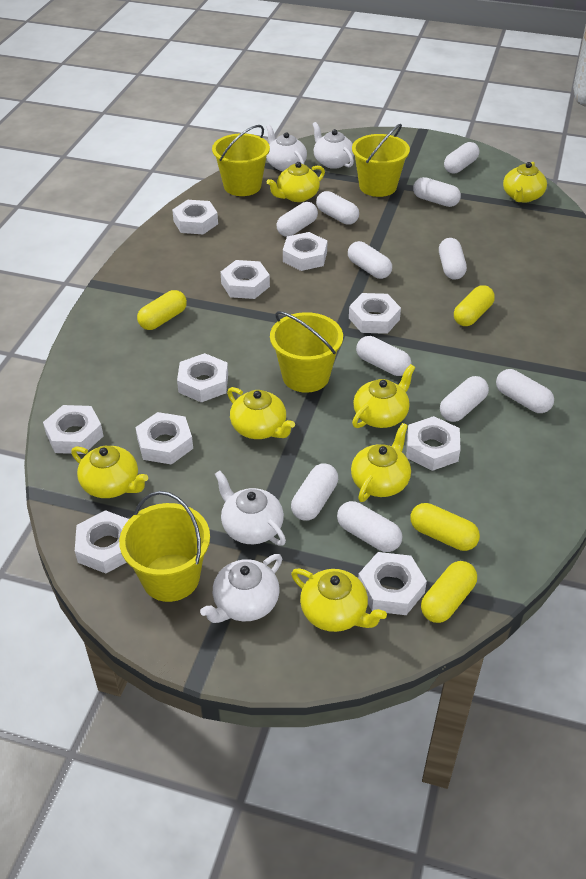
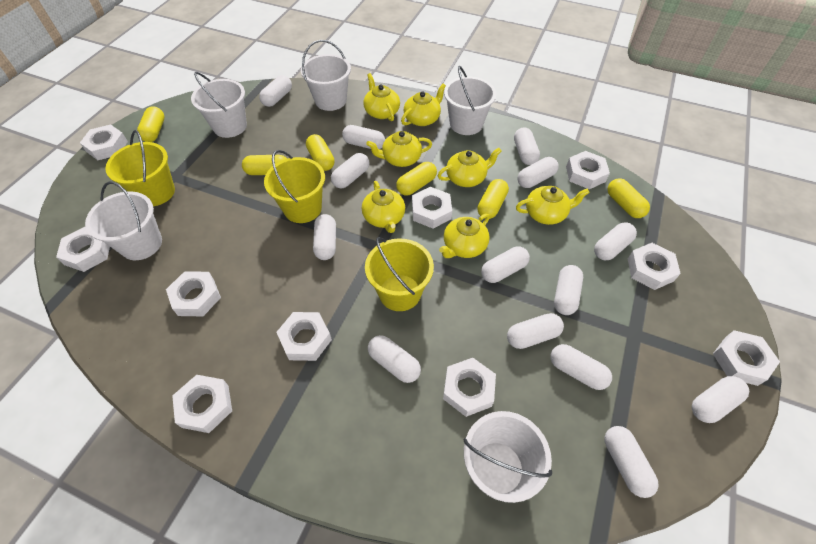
white bucket: none = 0 -> [85,181,162,260] [191,72,247,138] [301,40,351,111] [444,66,496,135] [464,411,552,503] = 5
white capsule: [277,202,318,237] [291,463,338,521] [316,191,359,225] [337,501,402,552] [348,241,392,279] [356,336,411,376] [413,177,461,207] [439,238,467,280] [440,376,489,422] [444,142,479,174] [496,369,554,413] = 11 -> [259,75,292,107] [313,214,336,260] [331,153,369,189] [342,125,385,149] [368,335,421,383] [481,246,530,283] [507,313,564,349] [514,127,540,165] [518,157,559,188] [550,344,612,390] [554,265,583,315] [594,223,637,260] [604,426,659,498] [692,376,749,423] = 14
white teapot: [200,554,282,623] [215,470,286,546] [266,125,307,171] [312,122,354,169] = 4 -> none = 0
yellow bucket: [119,491,210,602] [212,125,270,196] [270,311,343,393] [352,124,410,197] = 4 -> [105,130,175,206] [264,150,325,223] [365,237,434,311] = 3
yellow capsule: [137,290,187,330] [410,503,480,551] [421,561,477,623] [454,285,495,326] = 4 -> [137,106,164,142] [242,155,287,175] [306,134,335,171] [396,162,437,196] [477,179,509,219] [607,178,650,218] = 6

